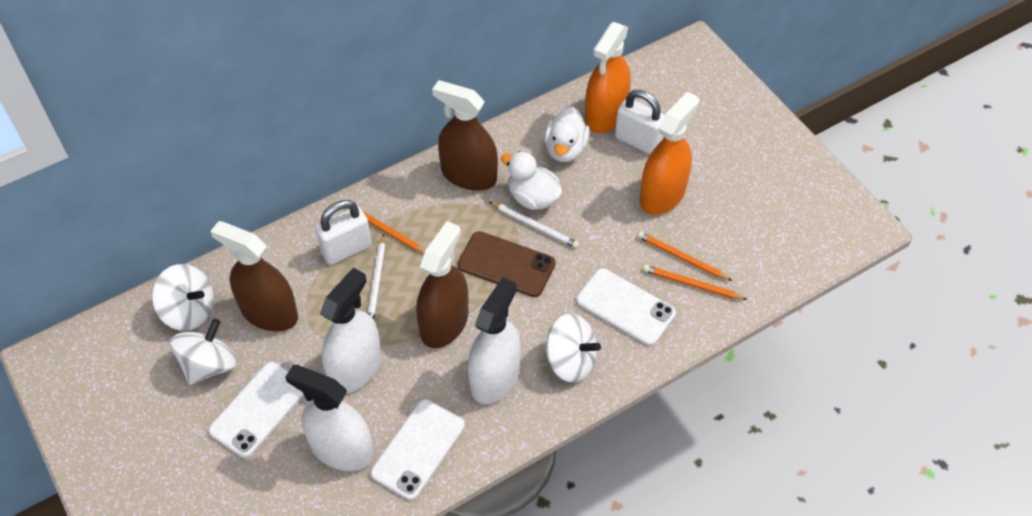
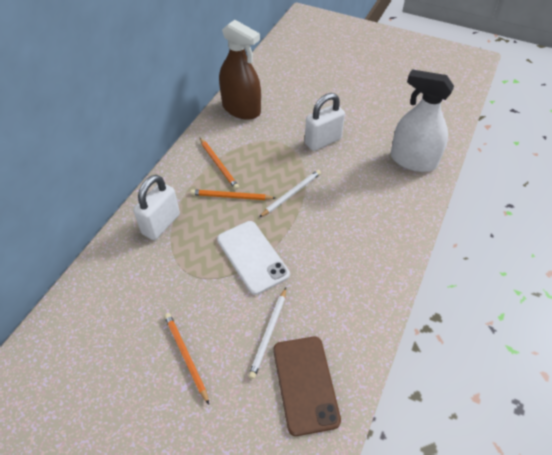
brown spray bottle: [210,221,298,332] [416,221,468,348] [432,80,498,191] = 3 -> [219,20,261,120] = 1
orange spray bottle: [585,22,631,133] [640,92,699,215] = 2 -> none = 0
white duck: [501,151,562,210] [544,106,590,162] = 2 -> none = 0
white phone: [208,362,304,458] [370,399,465,500] [576,268,676,346] = 3 -> [217,221,290,295] = 1
white spinning top: [152,264,214,331] [170,319,237,385] [544,313,601,383] = 3 -> none = 0
white spray bottle: [285,365,374,471] [320,268,381,393] [468,277,521,404] = 3 -> [390,70,454,172] = 1

